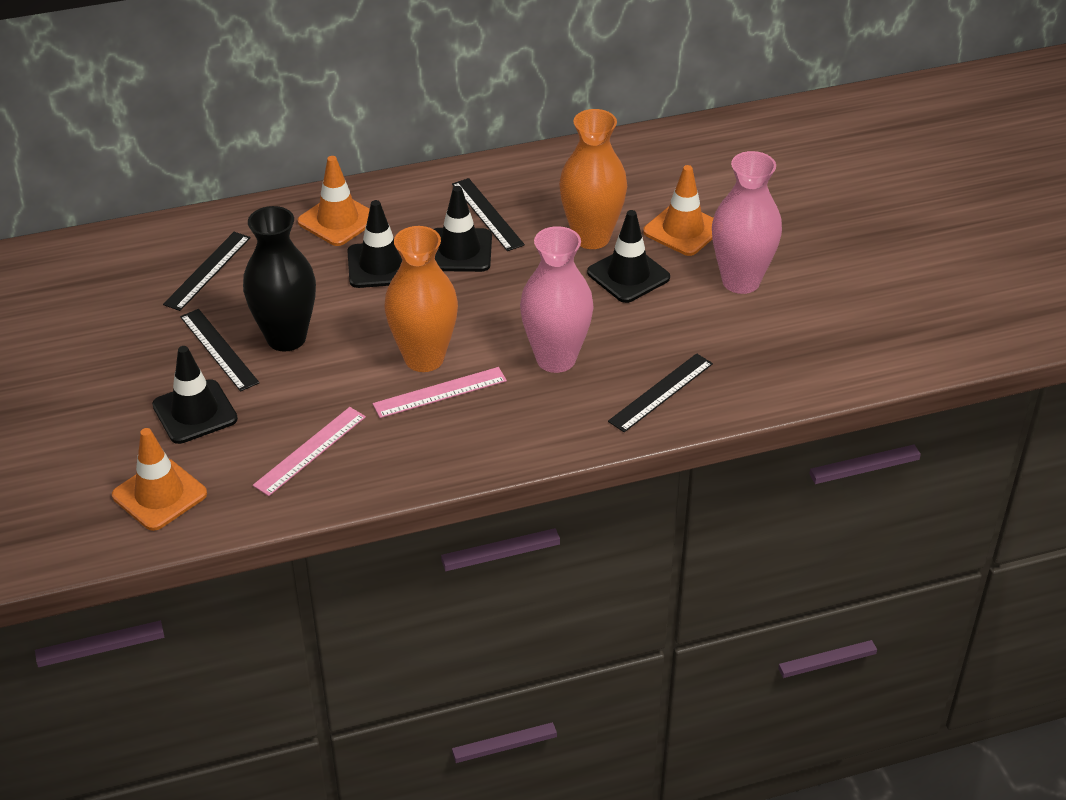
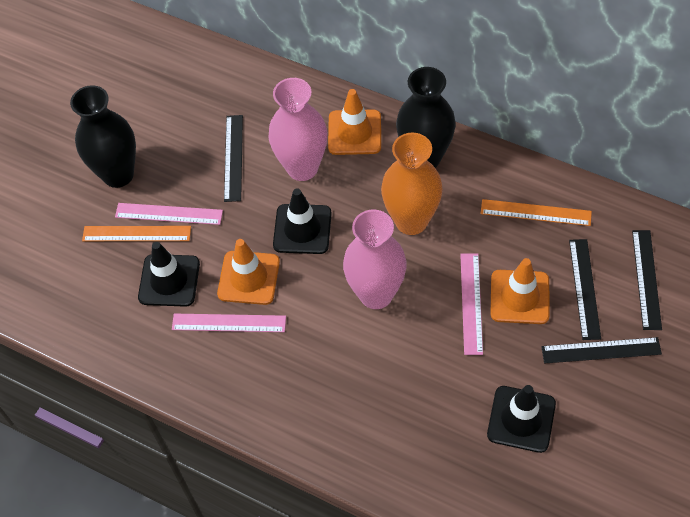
black traffic cone: [152,346,238,444] [347,200,402,288] [434,186,492,272] [587,210,670,303] = 4 -> [138,242,200,307] [273,189,332,254] [487,385,556,453] = 3
black vase: [243,206,316,351] = 1 -> [70,85,136,188] [396,67,456,168] = 2
orange ruler: none = 0 -> [82,226,191,241] [481,199,592,226] = 2
orange vase: [385,226,458,372] [559,109,627,249] = 2 -> [381,133,443,235] = 1
pink ruler: [253,407,366,496] [373,367,507,418] = 2 -> [115,203,223,225] [172,314,286,332] [460,253,483,355] = 3

